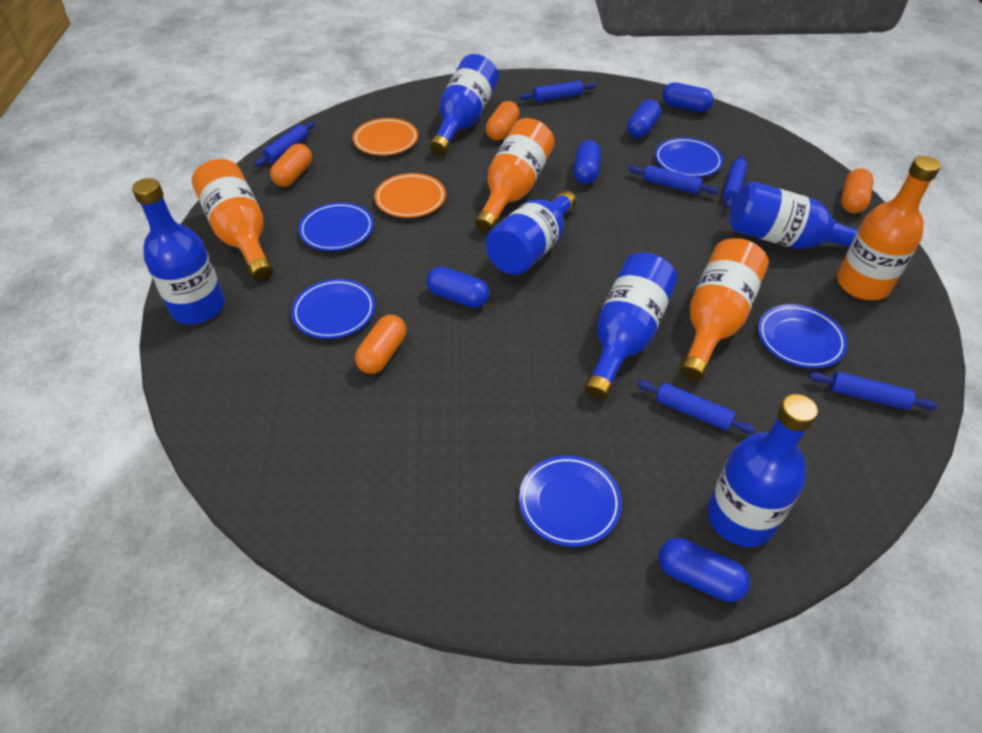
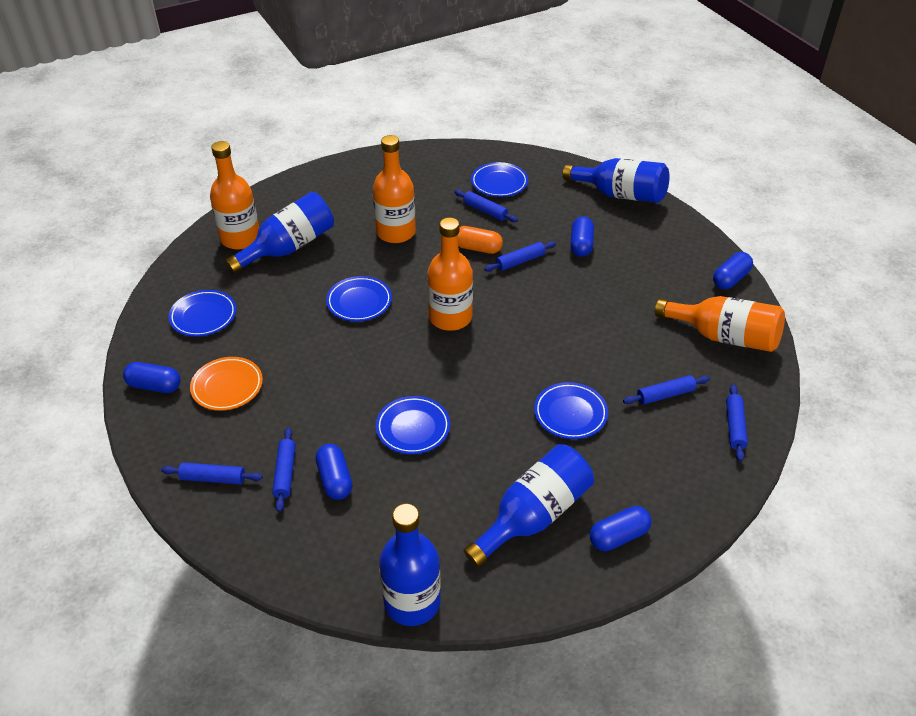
blue bottle: [132,178,225,324] [430,54,499,155] [486,191,576,275] [585,253,678,400] [707,394,818,547] [730,181,858,249] = 6 -> [225,192,334,274] [379,504,441,626] [464,444,594,567] [563,158,670,203] = 4
orange capsule: [270,144,312,187] [355,315,406,374] [485,101,519,140] [841,168,874,213] = 4 -> [458,226,503,254] = 1
orange plate: [353,118,418,155] [374,173,446,218] = 2 -> [190,357,263,411] = 1

